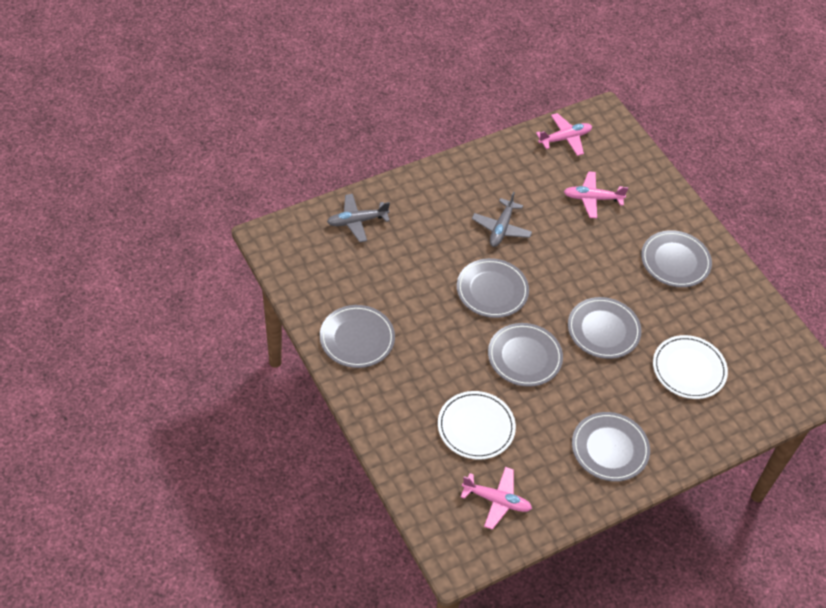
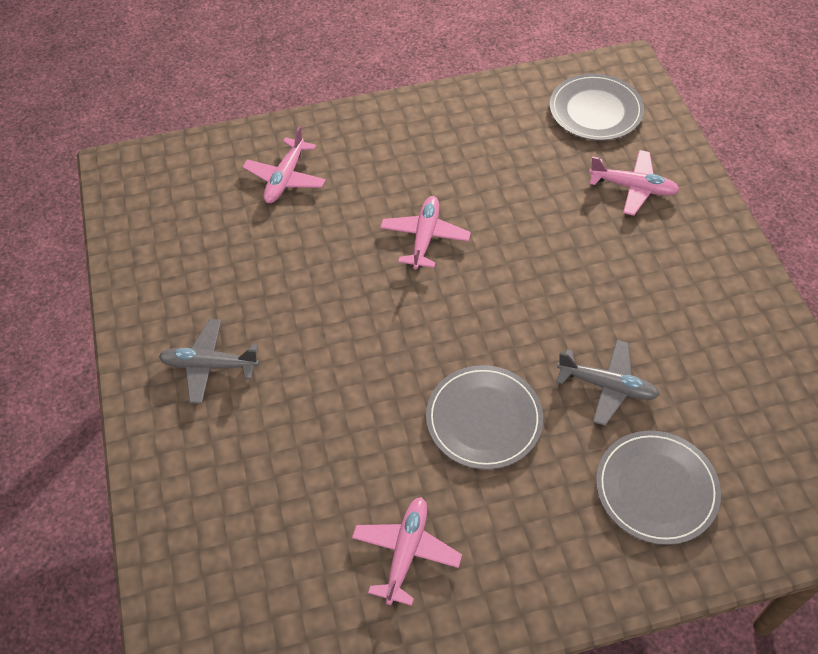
grey plate: [320,305,395,368] [457,258,529,318] [488,323,563,387] [568,297,641,359] [572,412,650,481] [641,230,712,287] = 6 -> [426,365,543,470] [550,74,644,141] [596,431,721,545] = 3
pink plane: [461,467,532,530] [536,113,592,156] [564,171,628,218] = 3 -> [243,126,326,203] [352,497,462,606] [380,196,471,269] [589,150,679,216] = 4
white plate: [438,391,516,460] [653,335,728,399] = 2 -> none = 0

